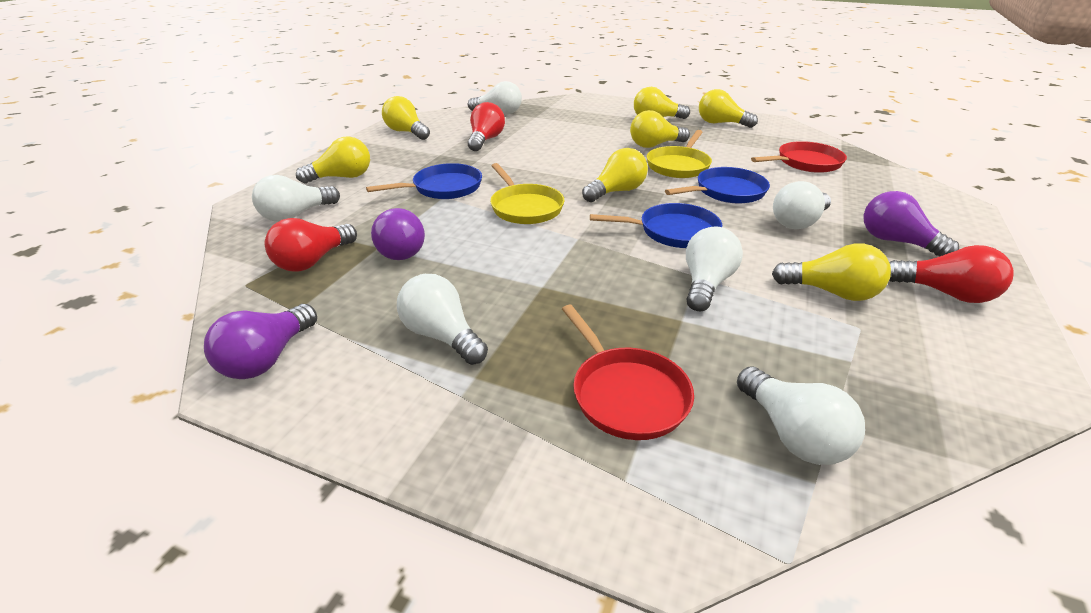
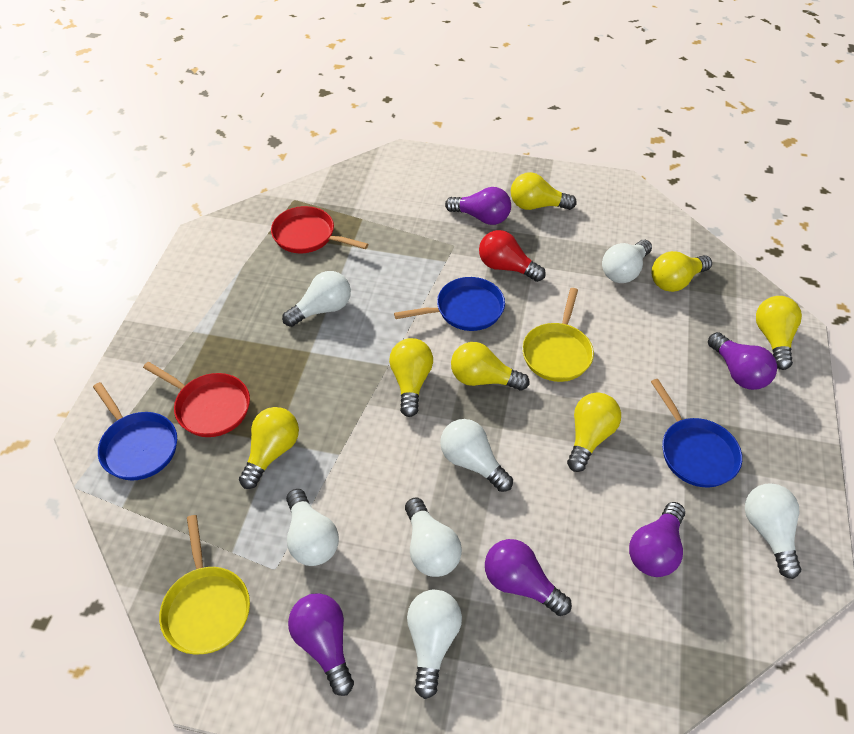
purple light bulb: [204,304,317,379] [371,208,425,260] [864,191,959,257] = 3 -> [288,593,354,696] [445,187,511,225] [485,539,572,616] [629,502,685,577] [708,332,777,390] = 5
red light bulb: [265,218,357,272] [468,102,505,151] [889,245,1014,303] = 3 -> [479,230,546,282] = 1
white light bulb: [252,175,340,222] [397,274,488,365] [468,81,522,114] [686,226,743,312] [737,366,865,465] [773,181,831,229] = 6 -> [282,271,351,327] [286,489,339,566] [405,497,462,577] [407,590,462,699] [440,419,513,492] [602,240,652,283] [745,483,801,579] = 7

